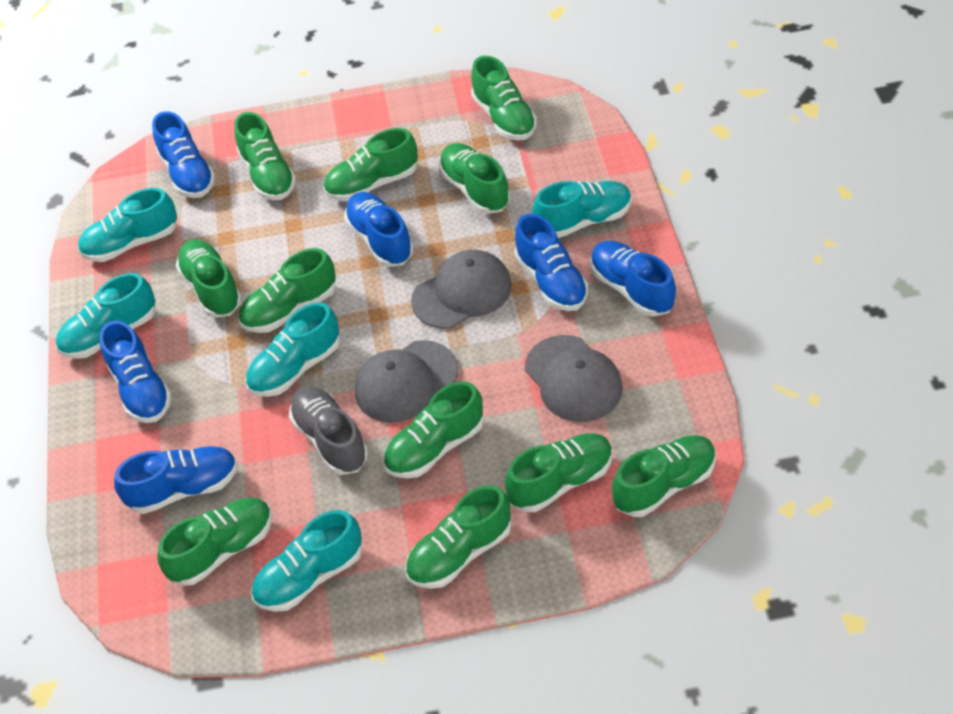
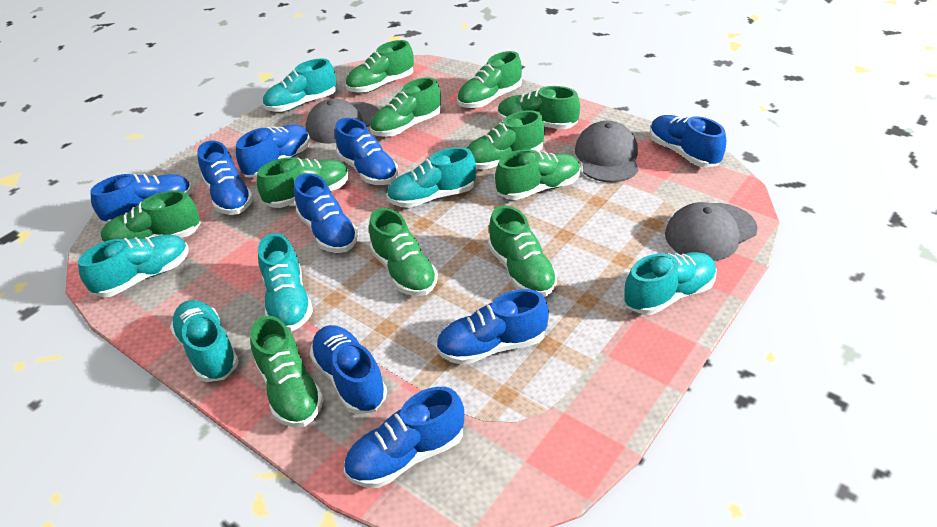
blue shoe: [100,321,172,423] [114,446,238,514] [152,111,216,198] [344,192,414,267] [515,214,588,311] [590,241,676,317] = 6 -> [91,174,192,223] [197,141,253,215] [236,124,310,178] [294,173,359,253] [310,325,387,414] [335,118,398,185] [344,387,464,488] [436,289,549,365] [650,115,726,168] = 9
grey shoe: [289,387,368,475] = 1 -> none = 0
turquoise shoe: [56,273,155,359] [78,188,177,262] [245,303,340,397] [251,510,362,612] [532,181,632,238] = 5 -> [78,234,189,297] [170,300,239,382] [258,233,313,332] [263,58,336,112] [387,147,476,208] [624,252,717,315] = 6

